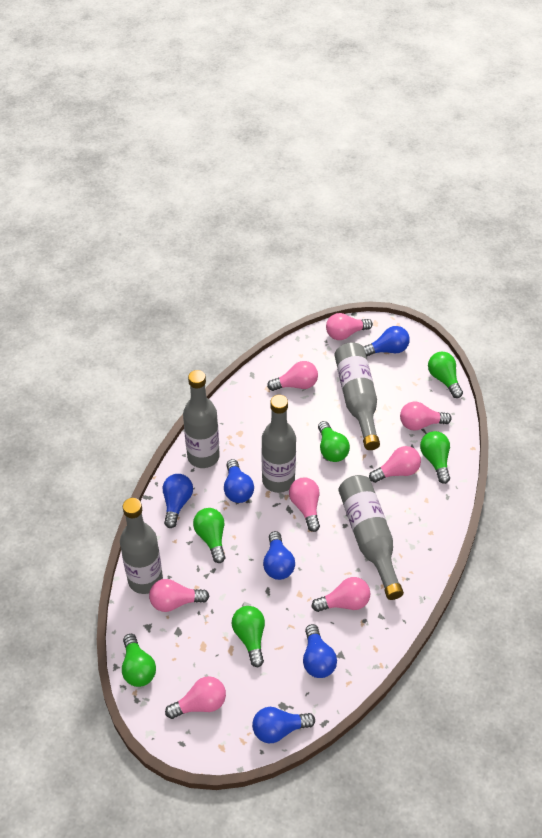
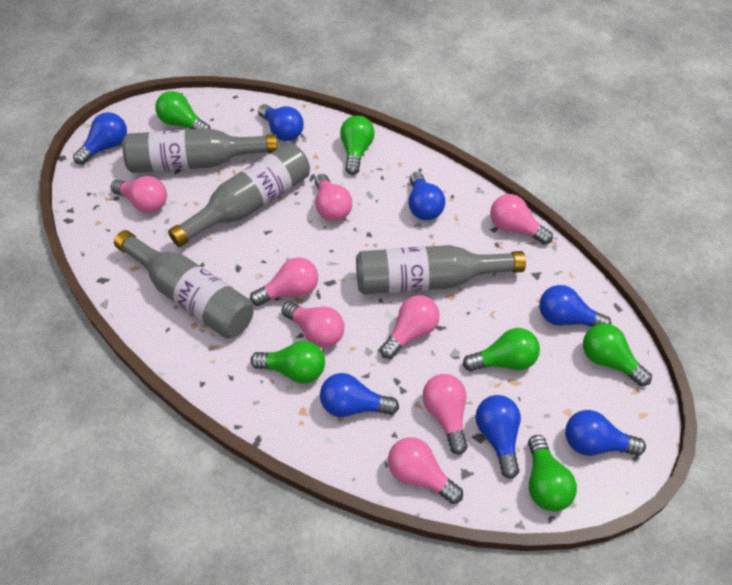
blue light bulb: [163,474,193,528] [224,459,254,503] [252,707,315,743] [263,531,295,580] [303,624,337,678] [363,326,410,357] = 6 -> [73,112,127,165] [258,104,304,141] [320,373,399,417] [408,172,445,220] [475,395,521,479] [539,285,611,327] [565,410,646,456] = 7
grey bottle: [120,498,163,594] [183,370,220,468] [262,395,296,493] [334,342,380,450] [338,475,404,600] = 5 -> [114,230,254,338] [122,128,278,173] [168,143,310,247] [356,245,526,295] = 4

